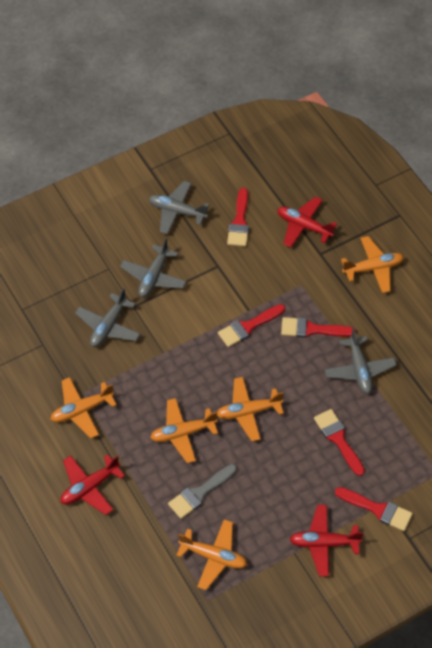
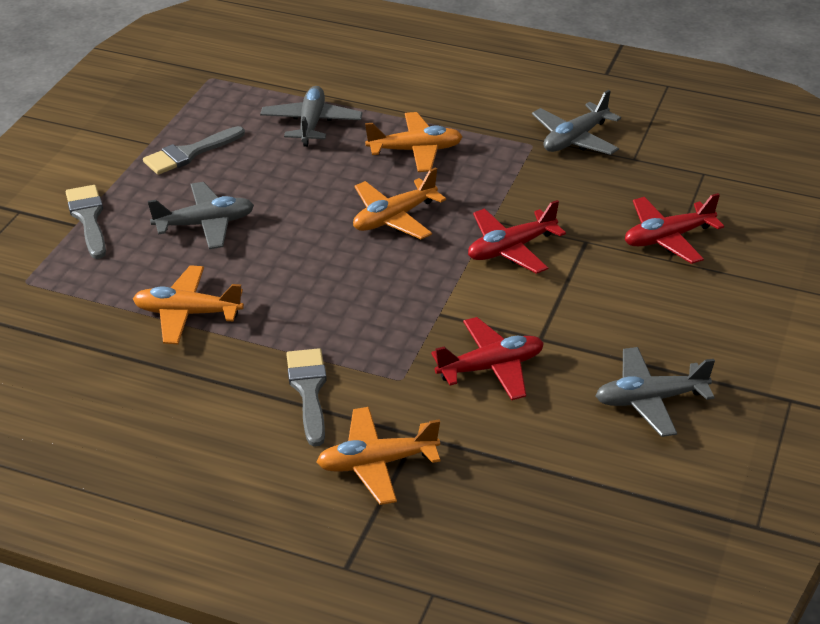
grey brush: [168,464,237,519] = 1 -> [66,185,106,259] [143,126,245,175] [286,348,327,447] = 3
orange plane: [51,377,117,438] [150,398,218,463] [176,519,247,590] [217,377,284,441] [341,236,404,293] = 5 -> [133,265,244,344] [317,407,441,505] [353,167,446,239] [365,112,463,172] = 4
red brush: [218,304,285,347] [227,188,249,246] [281,317,356,338] [314,409,365,476] [335,487,413,531] = 5 -> none = 0

